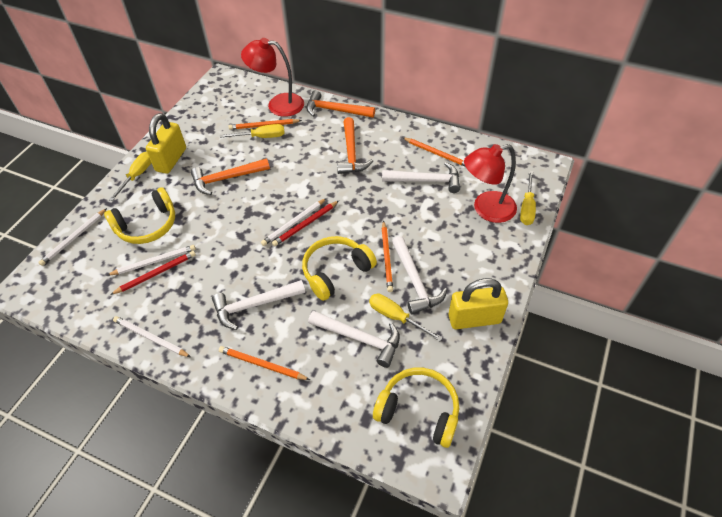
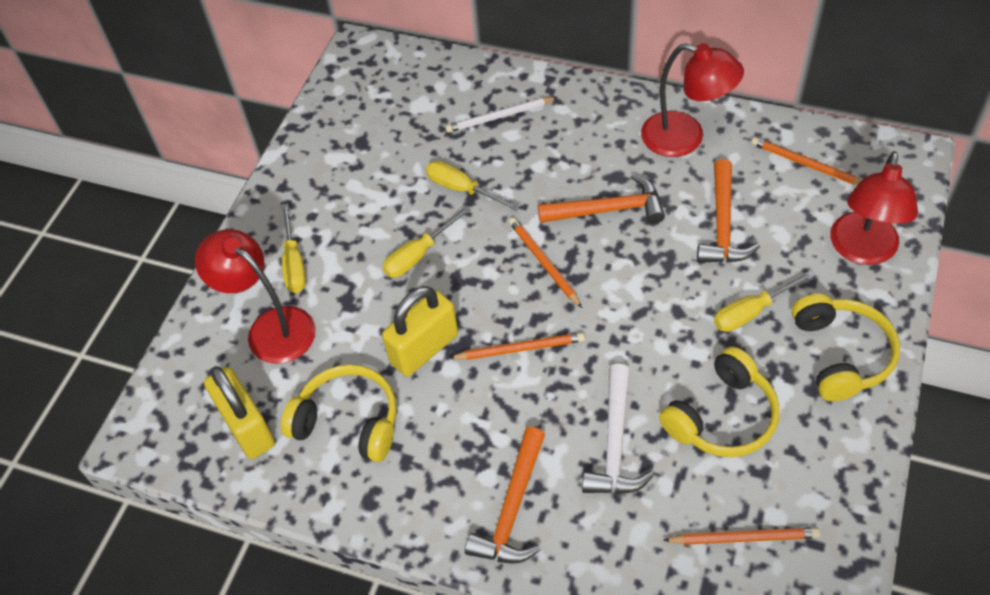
red lamp: [241,38,304,117] [464,144,517,223] = 2 -> [195,229,316,364] [641,43,744,157] [830,151,918,265] = 3
red pencil: [110,251,196,295] [272,201,339,246] = 2 -> none = 0
white hammer: [212,280,305,330] [308,311,400,368] [382,162,460,193] [392,236,447,314] = 4 -> [582,364,654,494] = 1
white pencil: [38,208,107,266] [108,245,196,275] [113,316,191,357] [261,199,326,246] = 4 -> [445,97,558,133] = 1

